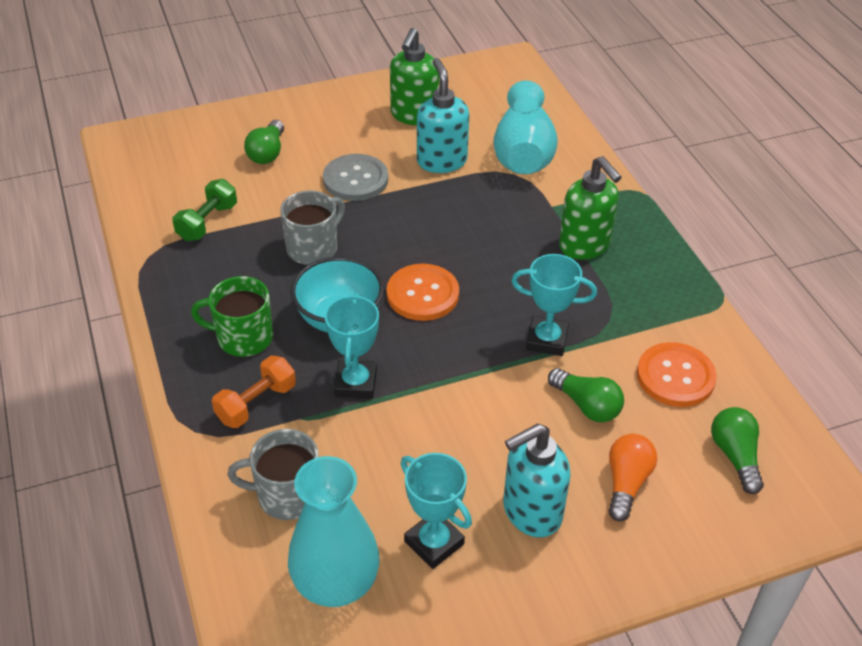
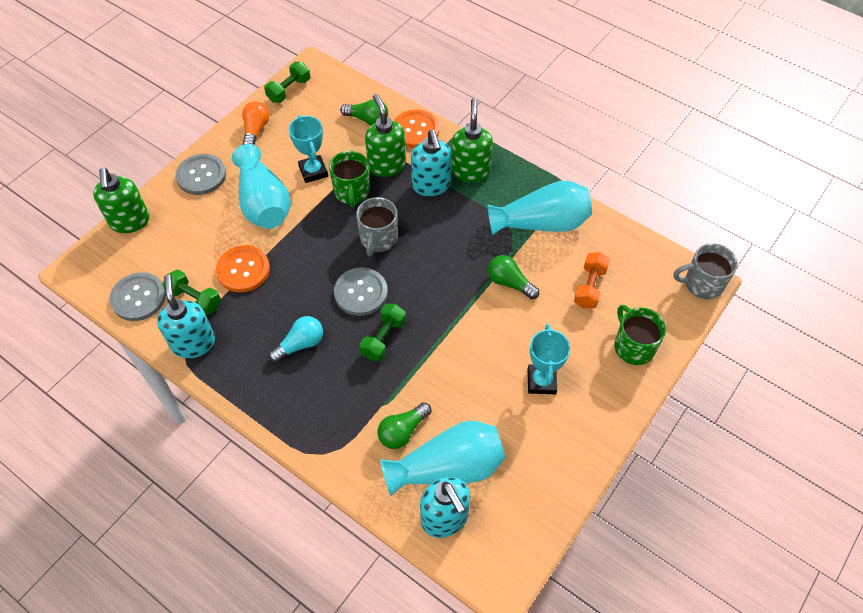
green dumbbell: [172,179,237,241] = 1 -> [163,270,221,315] [264,62,310,103] [359,303,406,362] = 3
green mug: [191,276,273,357] = 1 -> [329,151,370,208] [614,305,666,365] = 2
green soap dispenser: [390,28,439,125] [559,156,622,260] = 2 -> [93,168,149,233] [365,94,406,177] [451,99,493,182] = 3
grey button: [323,154,388,201] = 1 -> [110,272,166,321] [176,154,226,195] [334,267,388,316] = 3
turquoise bowl: [291,257,384,332] = 1 -> none = 0
turquoise light bulb: none = 0 -> [269,316,323,363] = 1
turquoise soap dispenser: [417,58,469,173] [503,424,571,537] = 2 -> [157,274,215,358] [411,130,452,196] [420,477,470,538] = 3
turquoise trophy: [325,293,379,399] [401,453,472,569] [511,254,597,356] = 3 -> [289,115,328,183] [528,324,570,394] = 2
turquoise vase: [288,456,380,607] [493,80,558,174] = 2 -> [232,144,291,229] [380,421,505,496] [487,181,592,235] = 3

